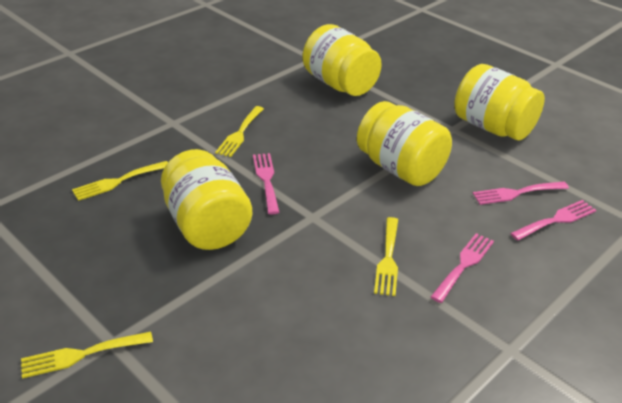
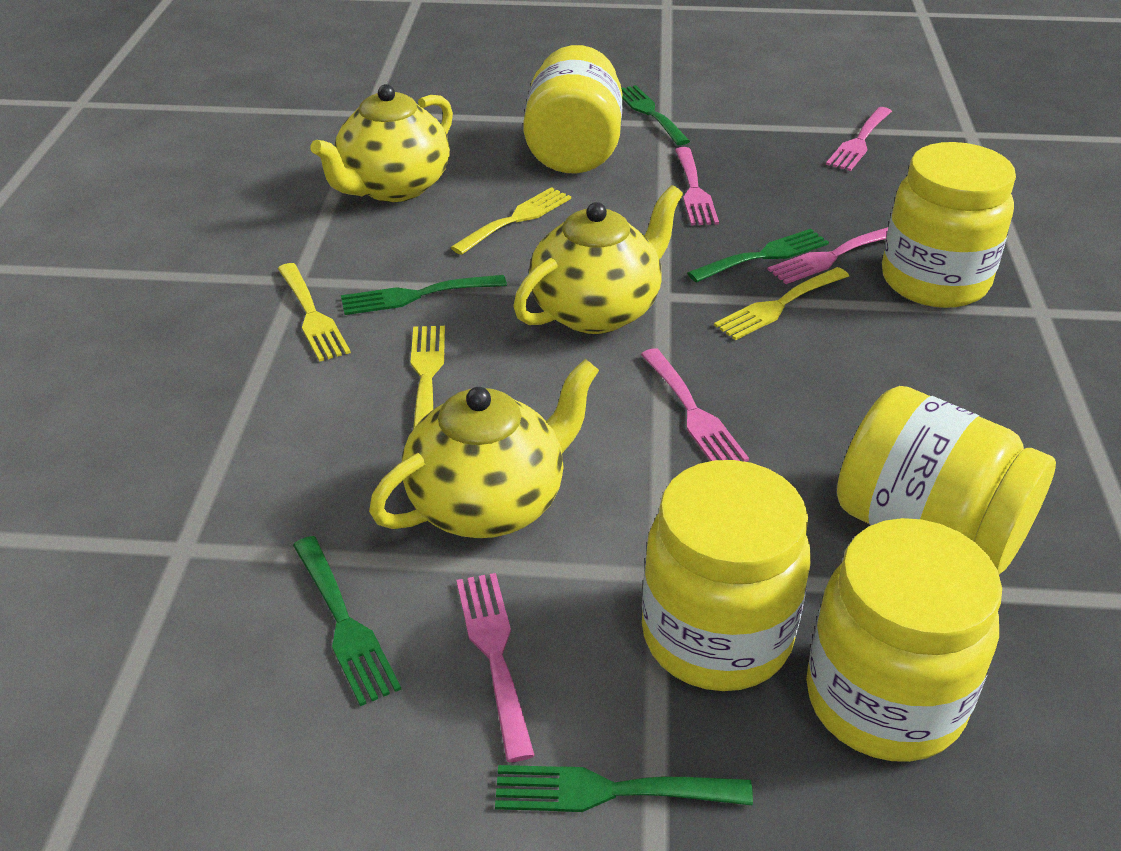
green fork: none = 0 -> [293,536,401,706] [341,275,507,315] [495,765,753,812] [621,85,690,145] [687,229,829,283] = 5
pink fork: [253,153,279,214] [431,233,494,303] [472,182,569,205] [510,200,596,241] = 4 -> [456,573,535,762] [641,348,749,462] [675,147,719,225] [767,227,888,284] [826,107,892,171] = 5
yellow jar: [161,149,252,250] [303,24,382,96] [357,101,452,186] [454,64,545,141] = 4 -> [523,45,623,173] [642,460,811,691] [806,518,1002,762] [837,386,1056,574] [882,142,1016,308] = 5
yellow teapot: none = 0 -> [310,84,453,202] [369,359,599,538] [513,185,683,334] = 3

